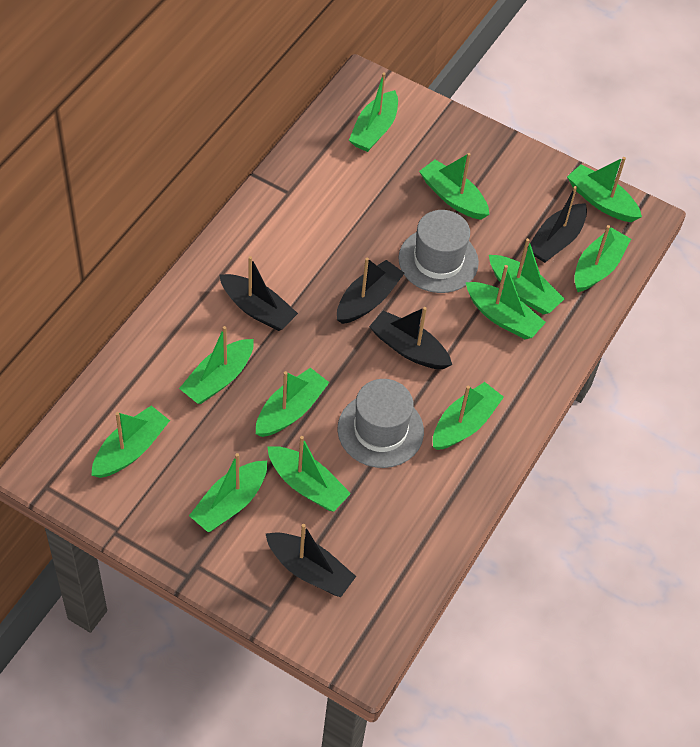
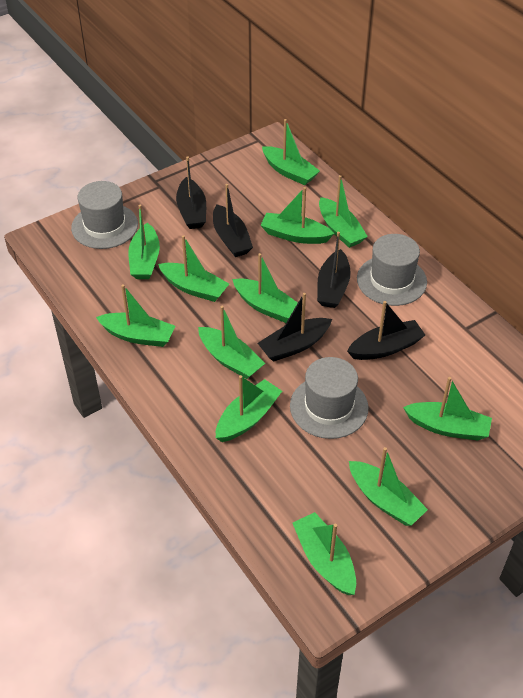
grey hat: [338,379,424,468] [398,210,479,293] = 2 -> [71,181,138,249] [290,357,369,439] [357,234,427,306] = 3

